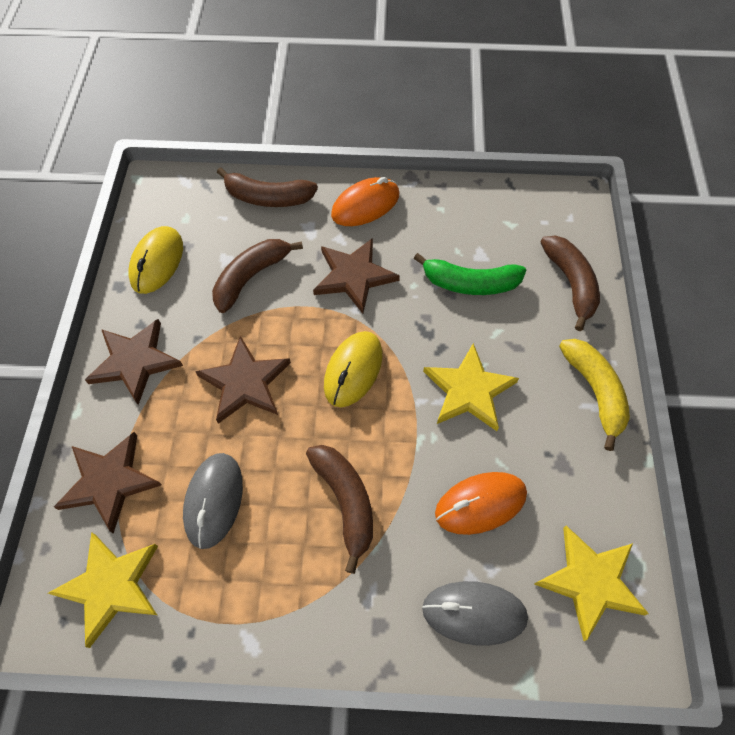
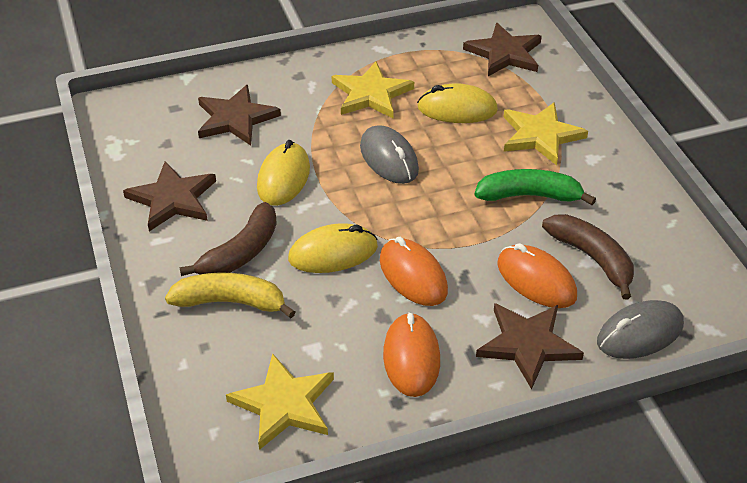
brown banana: [212,239,303,313] [217,167,318,207] [306,445,373,574] [540,235,600,331] = 4 -> [179,202,277,276] [542,214,634,299] = 2
orange mouse: [331,177,399,226] [435,472,527,535] = 2 -> [380,237,448,306] [383,312,440,397] [497,243,577,308] = 3
yellow mouse: [128,226,183,294] [324,331,382,407] = 2 -> [257,140,310,206] [288,223,378,273] [417,83,498,123] = 3

